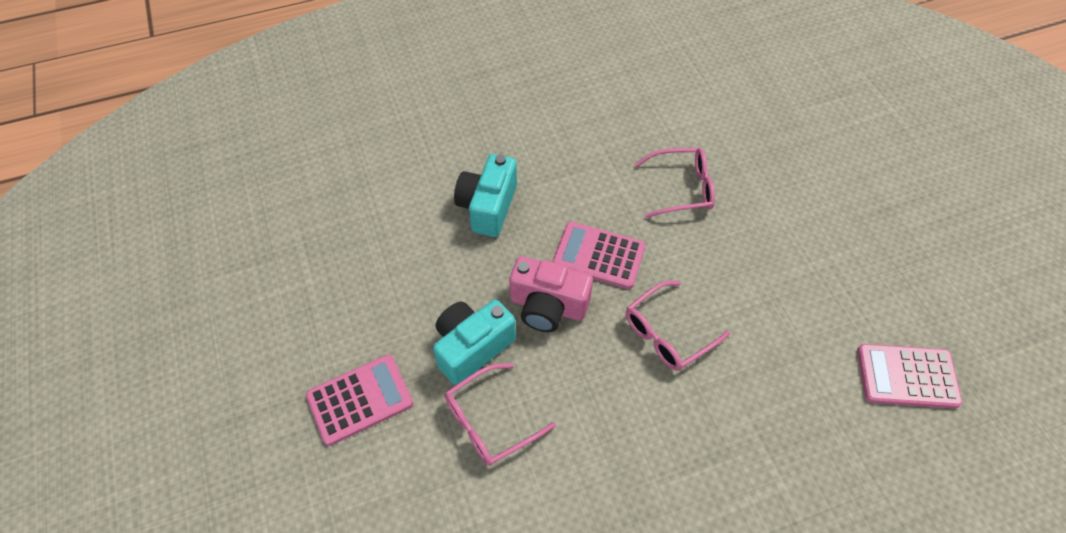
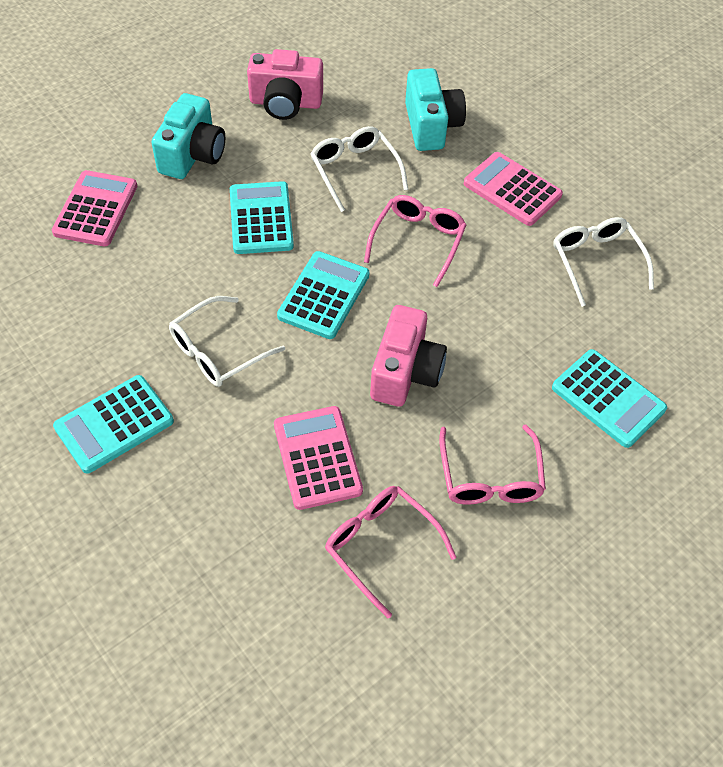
pink camera: [509,256,593,332] = 1 -> [247,49,323,120] [370,305,447,407] = 2
turquoise calculator: none = 0 -> [53,375,174,474] [230,181,294,254] [277,251,369,339] [552,349,667,448] = 4
white glasses: none = 0 -> [169,296,285,387] [310,126,408,212] [553,217,654,307] = 3

